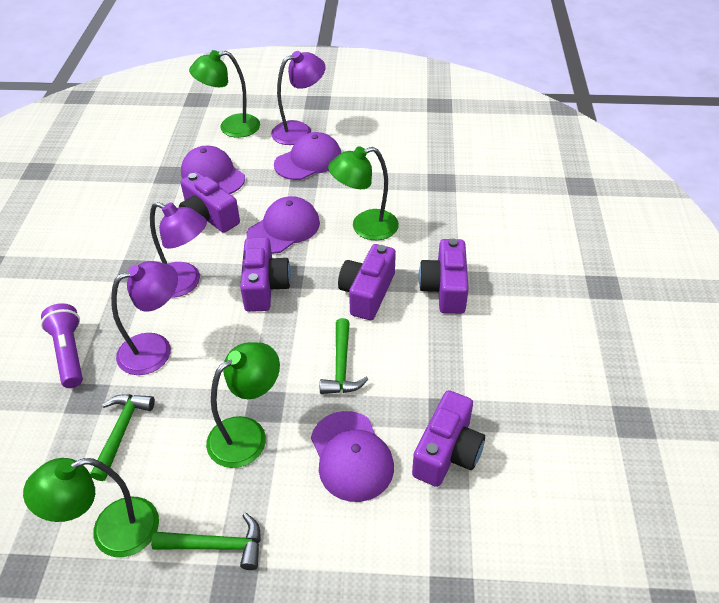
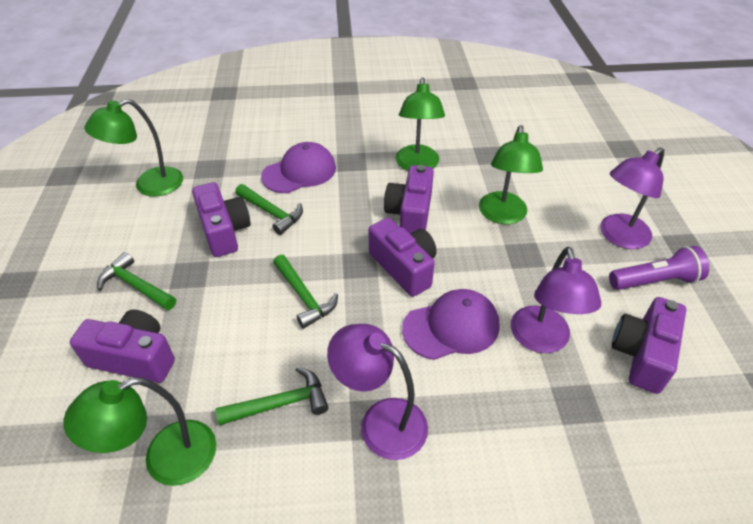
green hammer: [90,394,155,481] [151,513,261,570] [320,318,368,394] = 3 -> [97,252,176,310] [216,367,329,426] [235,184,303,235] [273,255,338,329] = 4
purple cap: [181,146,245,194] [247,196,320,254] [274,132,341,180] [311,411,394,502] = 4 -> [261,142,336,193] [402,289,500,360] = 2

